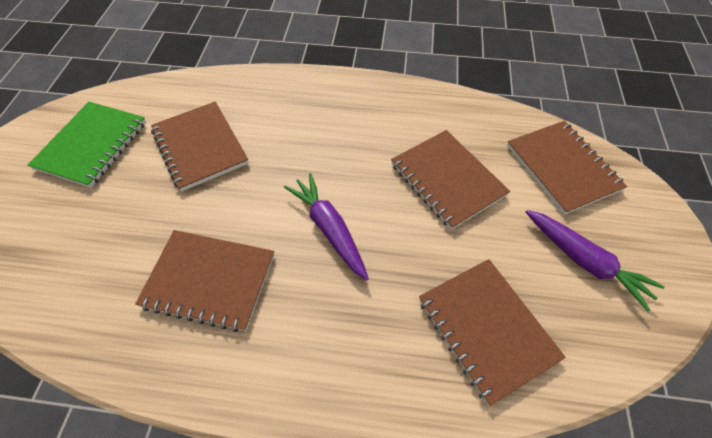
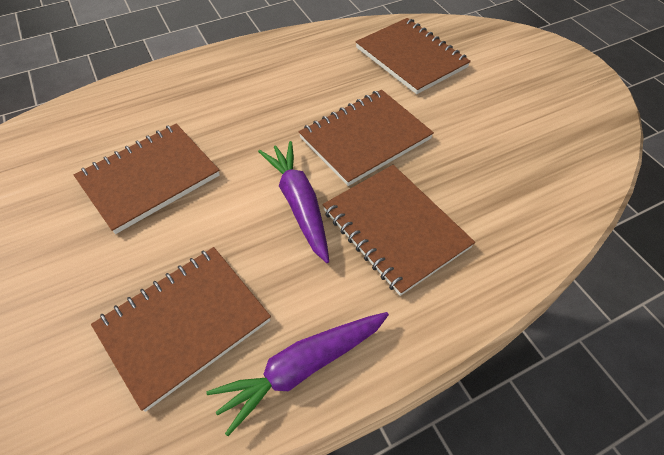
green notebook: [28,102,146,188] = 1 -> none = 0

